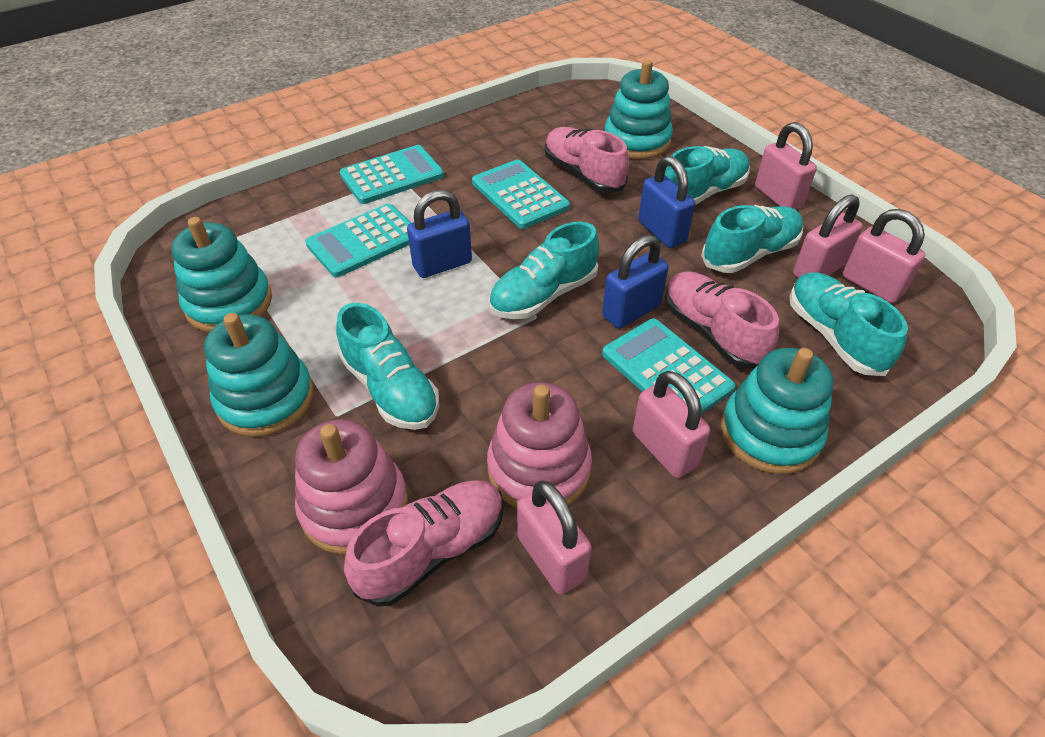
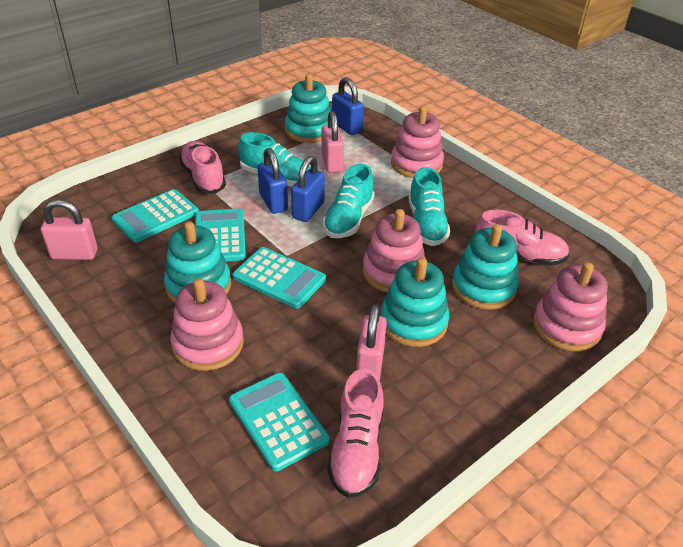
pink padlock: [517,481,592,595] [633,371,710,478] [755,122,817,209] [793,194,863,278] [842,209,925,303] = 5 -> [41,199,98,260] [321,111,344,173] [356,304,387,380] = 3
pink stacking toy: [295,419,408,554] [487,382,592,508] = 2 -> [170,278,244,371] [363,209,425,292] [391,106,444,178] [533,262,608,351] = 4
turquoise shoe: [336,303,439,430] [488,221,599,319] [665,146,750,205] [701,205,803,273] [790,272,908,376] = 5 -> [238,132,311,186] [323,164,375,238] [408,167,450,246] = 3

